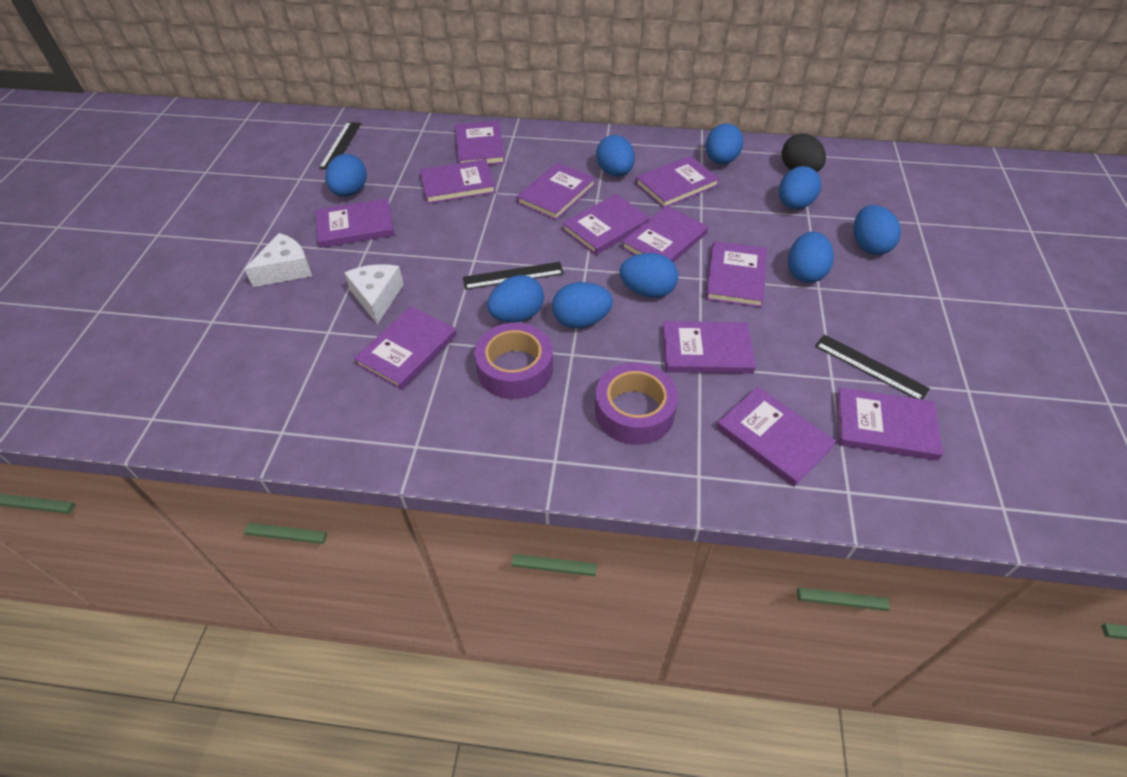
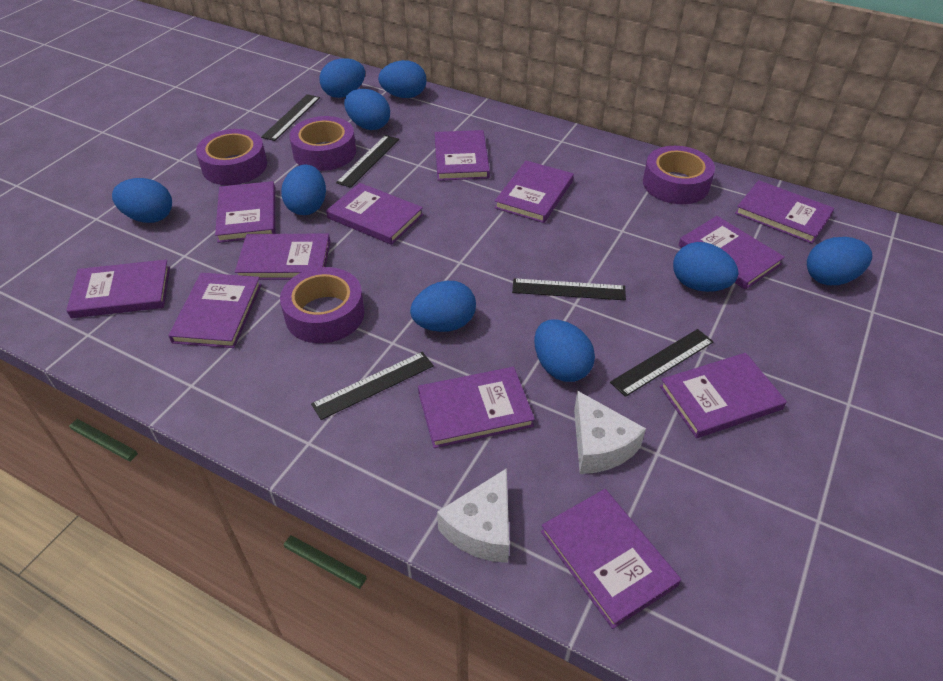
black egg: [782,133,826,172] = 1 -> none = 0
black ruler: [319,122,361,169] [463,262,564,290] [815,334,930,399] = 3 -> [261,94,320,141] [311,352,434,420] [336,135,399,188] [512,278,626,300] [610,329,714,397] = 5
purple tape: [474,323,553,399] [595,363,678,445] = 2 -> [196,129,267,185] [280,267,365,343] [289,116,356,171] [643,146,715,204] = 4

